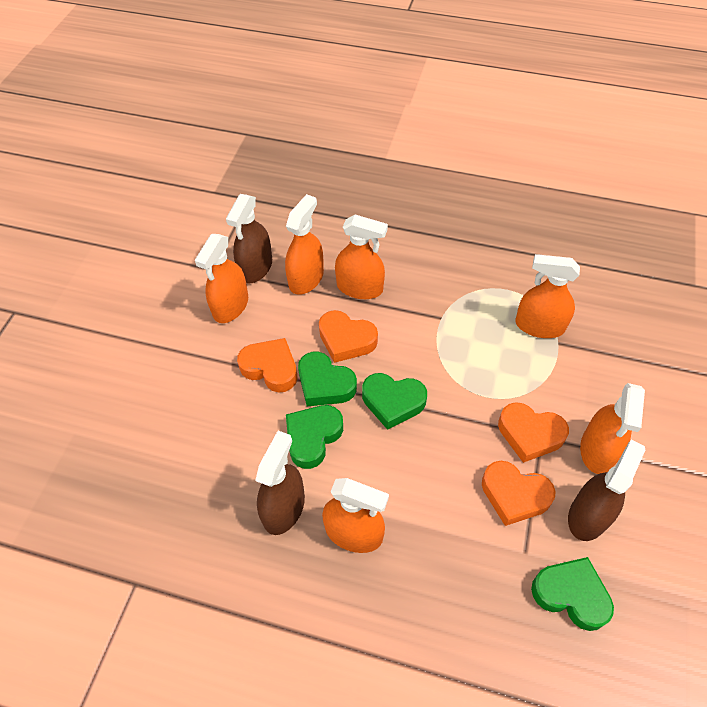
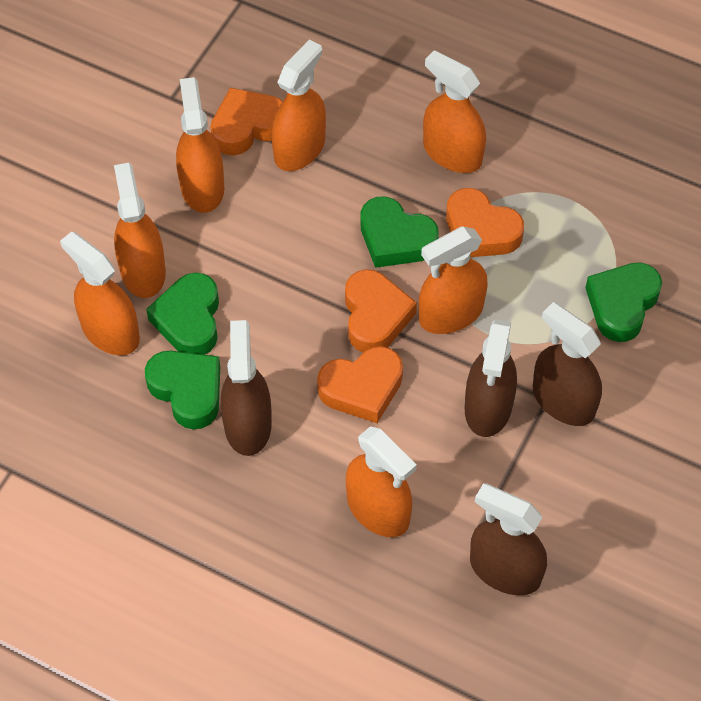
brown spray bottle: [226,194,272,284] [255,431,305,535] [568,439,645,541] = 3 -> [221,320,272,456] [465,319,517,437] [470,483,547,595] [533,302,602,426] = 4
orange spray bottle: [195,234,248,323] [285,194,324,295] [322,478,389,553] [335,215,388,299] [515,254,580,338] [580,383,645,474] = 6 -> [60,231,140,355] [114,163,166,298] [176,77,224,213] [272,40,326,171] [346,426,417,537] [419,227,488,334] [423,50,486,173] = 7

